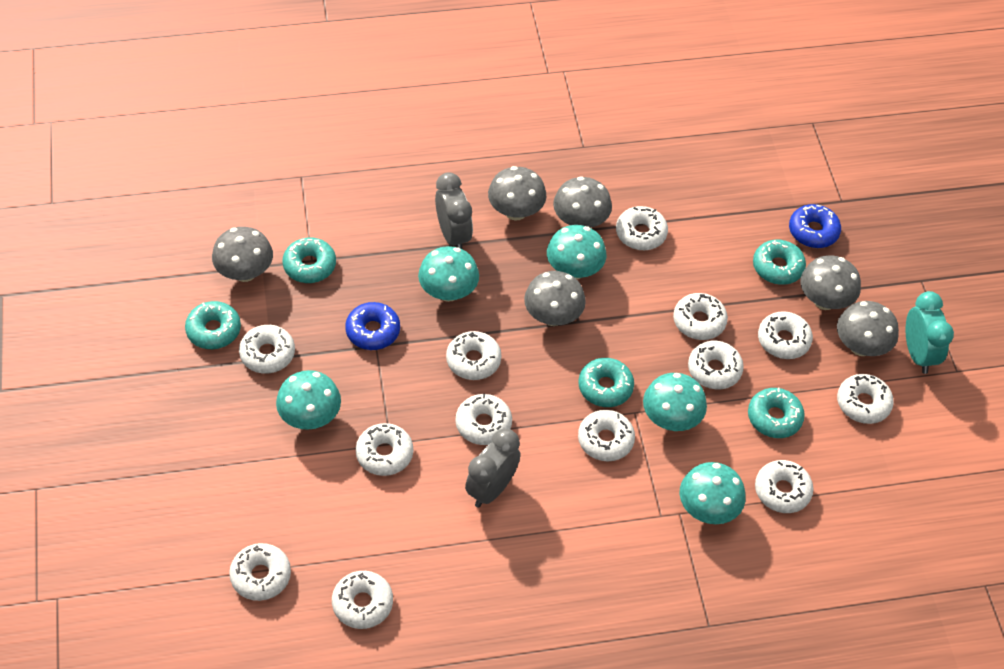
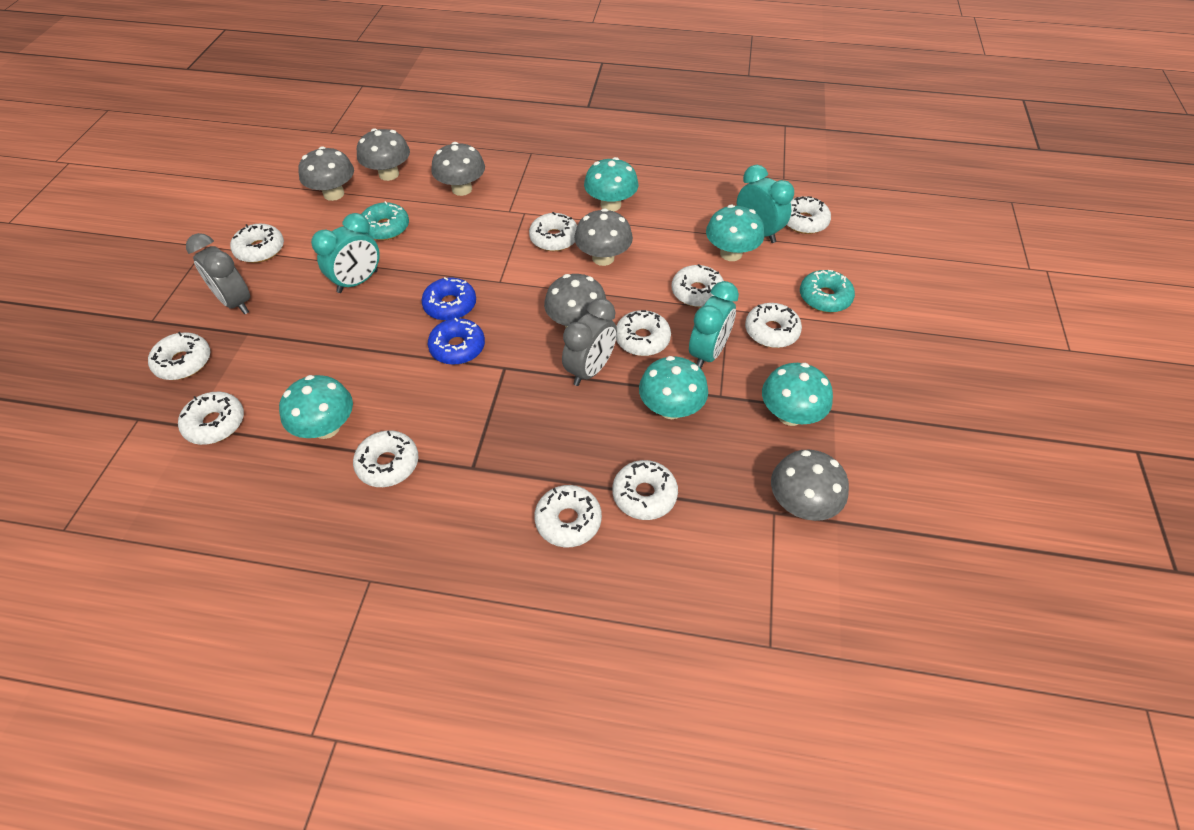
turquoise clock: [906,291,954,374] = 1 -> [311,213,380,293] [689,281,739,368] [737,165,794,243] = 3
turquoise donut: [185,301,241,349] [282,238,336,283] [579,358,634,407] [748,388,805,438] [753,240,806,285] = 5 -> [361,201,409,240] [800,270,855,313] = 2
white donut: [229,543,291,601] [239,325,295,374] [332,571,393,629] [356,423,413,476] [446,331,502,380] [456,394,512,445] [578,410,635,461] [616,206,668,250] [673,293,728,340] [688,341,744,389] [755,460,813,513] [758,311,813,359] [837,374,894,424] = 13 -> [148,332,211,380] [178,392,244,445] [230,224,284,263] [353,430,418,487] [529,212,577,251] [534,485,602,548] [612,460,678,520] [616,310,671,356] [672,264,724,307] [745,303,802,348] [787,196,831,234] = 11

